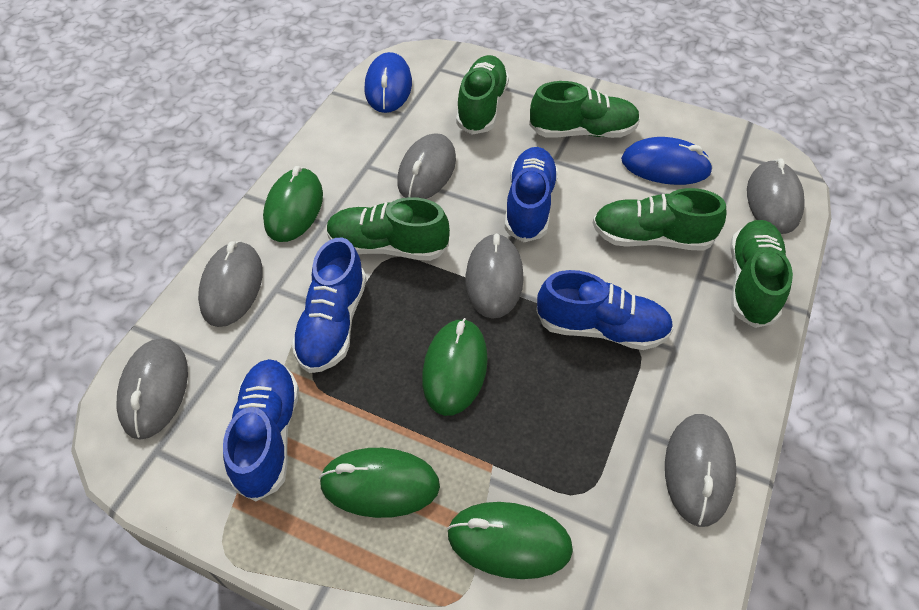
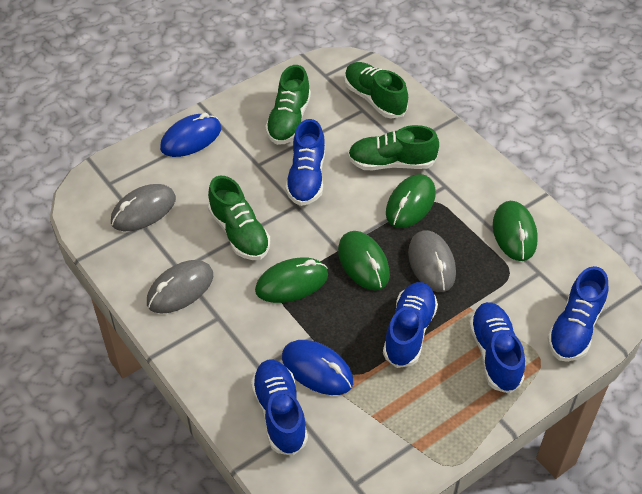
blue shoe: [223,359,299,501] [291,238,367,373] [505,147,559,242] [536,270,673,350] = 4 -> [251,360,308,456] [285,119,325,206] [383,282,438,368] [469,302,525,394] [547,266,608,362] = 5
green shoe: [326,197,450,261] [456,55,509,135] [529,81,640,138] [593,188,727,251] [730,220,793,328] = 5 -> [208,176,270,260] [265,65,311,145] [344,62,408,118] [348,125,439,170] = 4
grey mouse: [116,338,188,440] [198,241,263,327] [397,133,456,199] [465,233,524,319] [665,414,737,527] [747,158,805,234] = 6 -> [111,184,176,231] [147,260,213,314] [408,230,456,292] = 3

